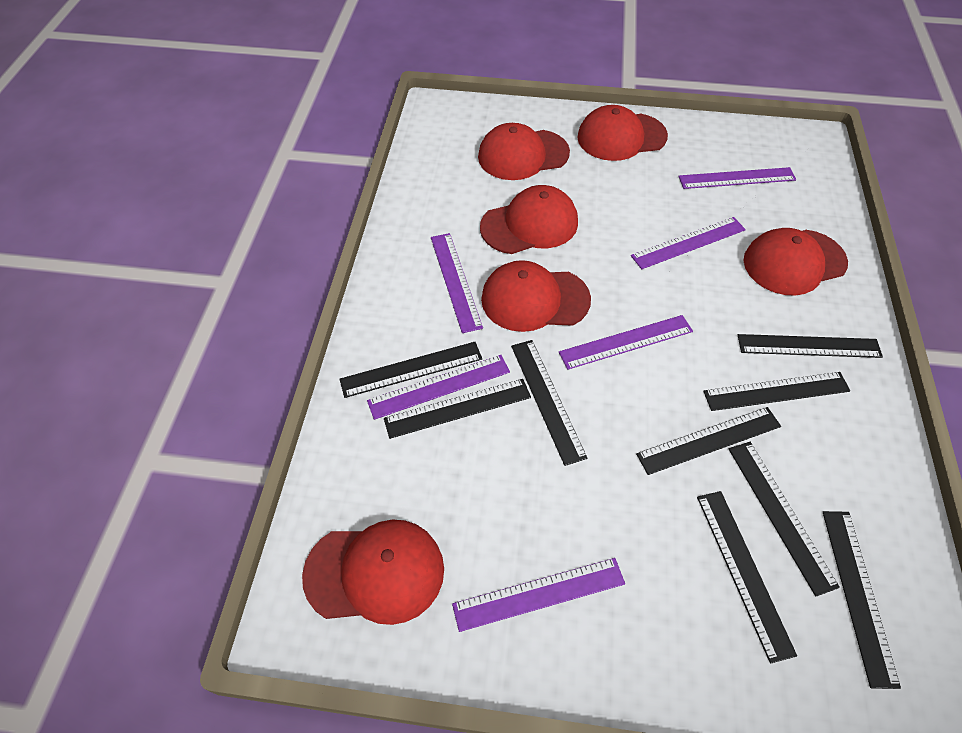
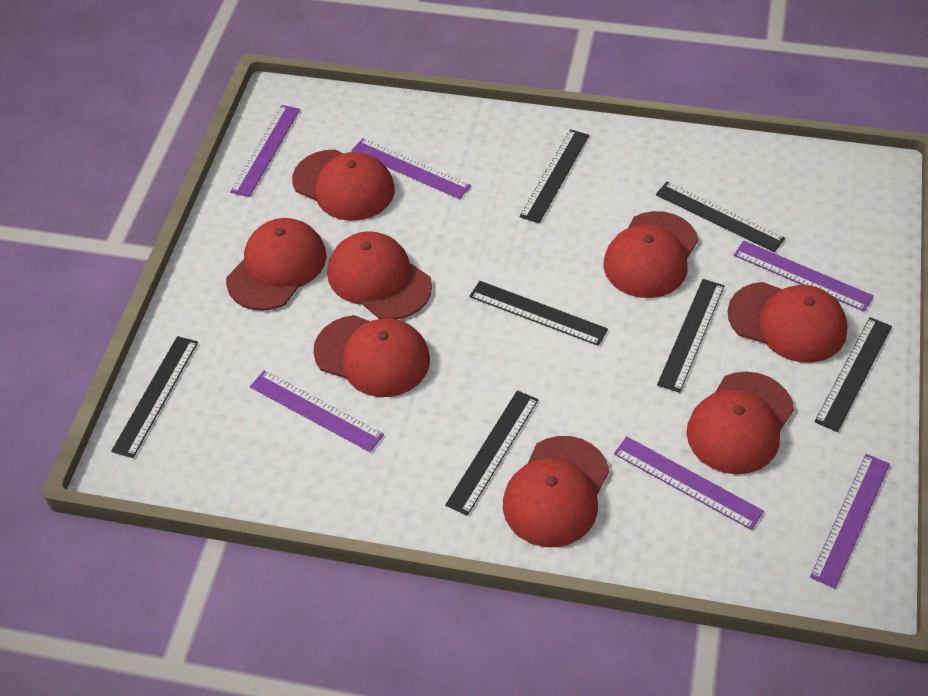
black ruler: [339,342,482,398] [384,379,531,439] [511,340,587,466] [636,407,781,475] [697,491,797,663] [703,372,850,411] [729,442,840,596] [738,334,883,358] [823,511,901,689] = 9 -> [111,336,198,458] [445,390,538,516] [469,281,608,346] [519,129,589,223] [656,182,785,252] [657,279,724,393] [815,317,892,432] = 7
red cap: [302,520,444,625] [478,123,570,180] [480,185,578,254] [481,260,591,332] [577,105,668,161] [744,228,848,296] = 6 -> [226,218,327,311] [292,150,395,221] [313,315,430,397] [328,231,432,319] [503,436,609,547] [603,211,698,298] [686,372,794,474] [728,282,848,363] = 8

